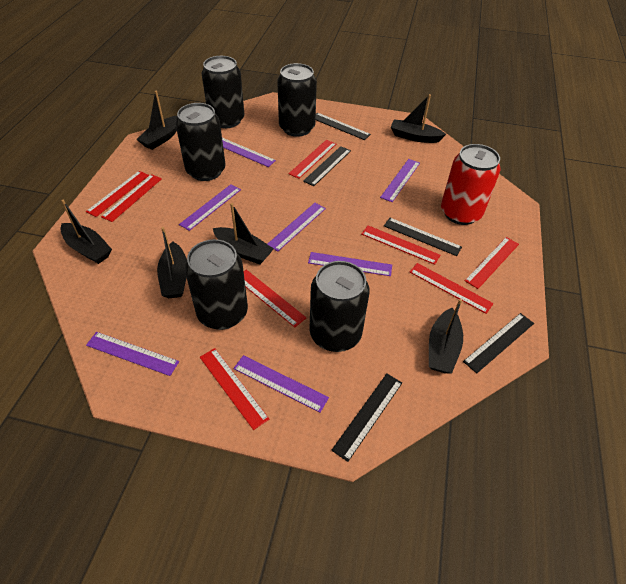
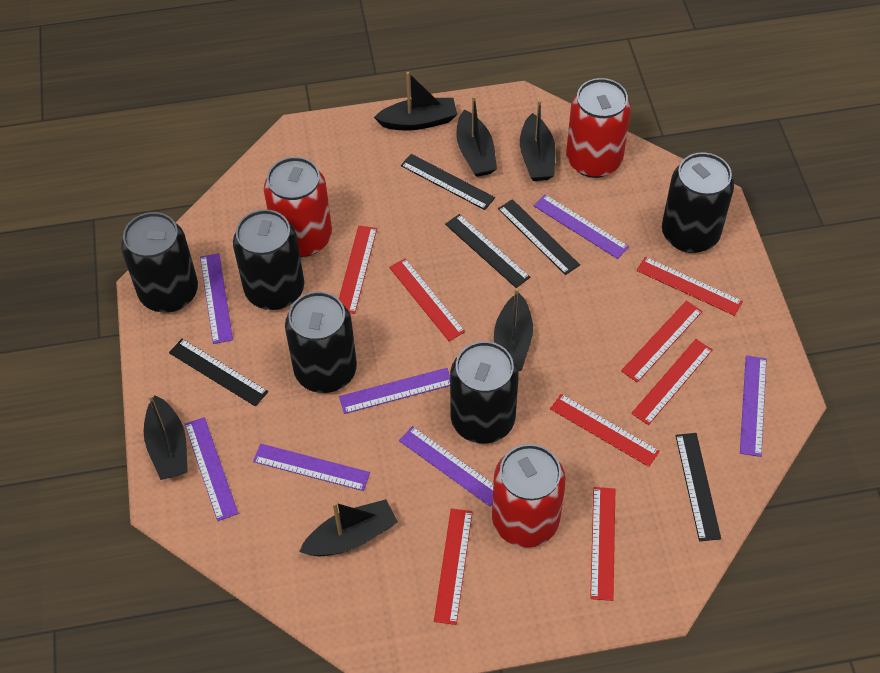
red can: [441,144,500,225] = 1 -> [264,157,332,257] [492,444,566,548] [566,78,631,178] = 3

